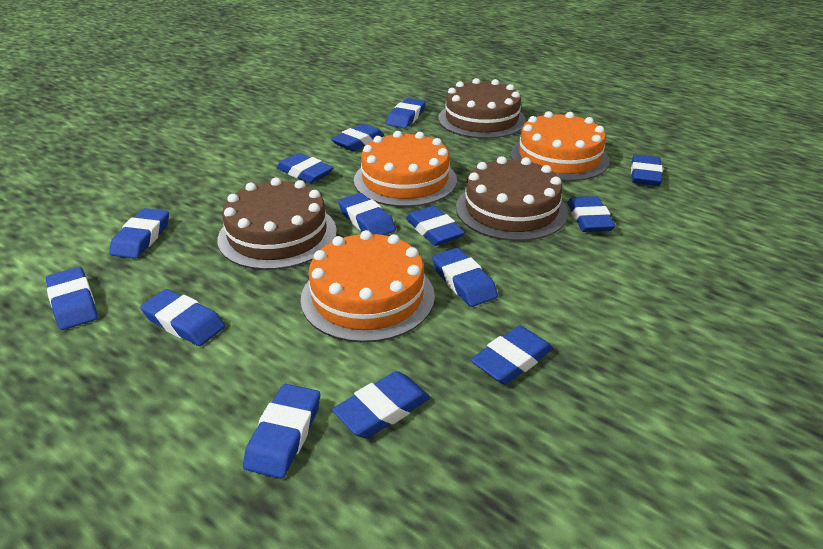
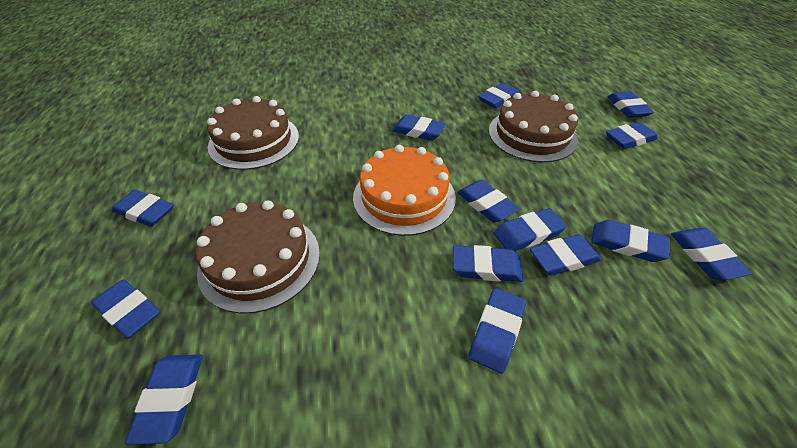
orange cake: [301,230,435,343] [354,131,457,207] [511,111,610,181] = 3 -> [353,145,456,236] = 1

